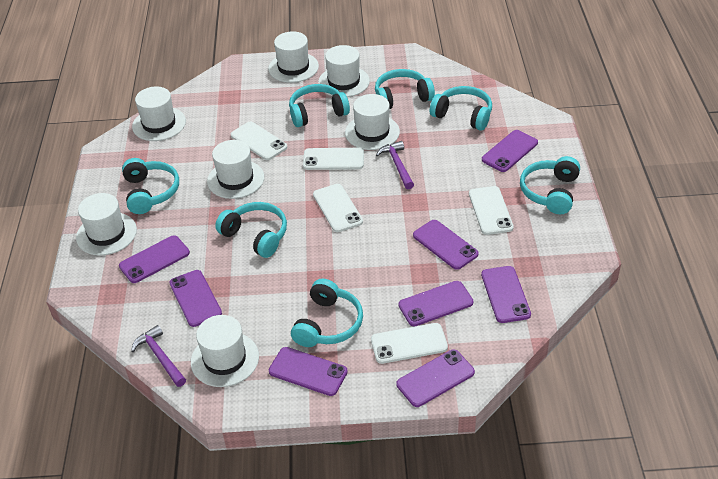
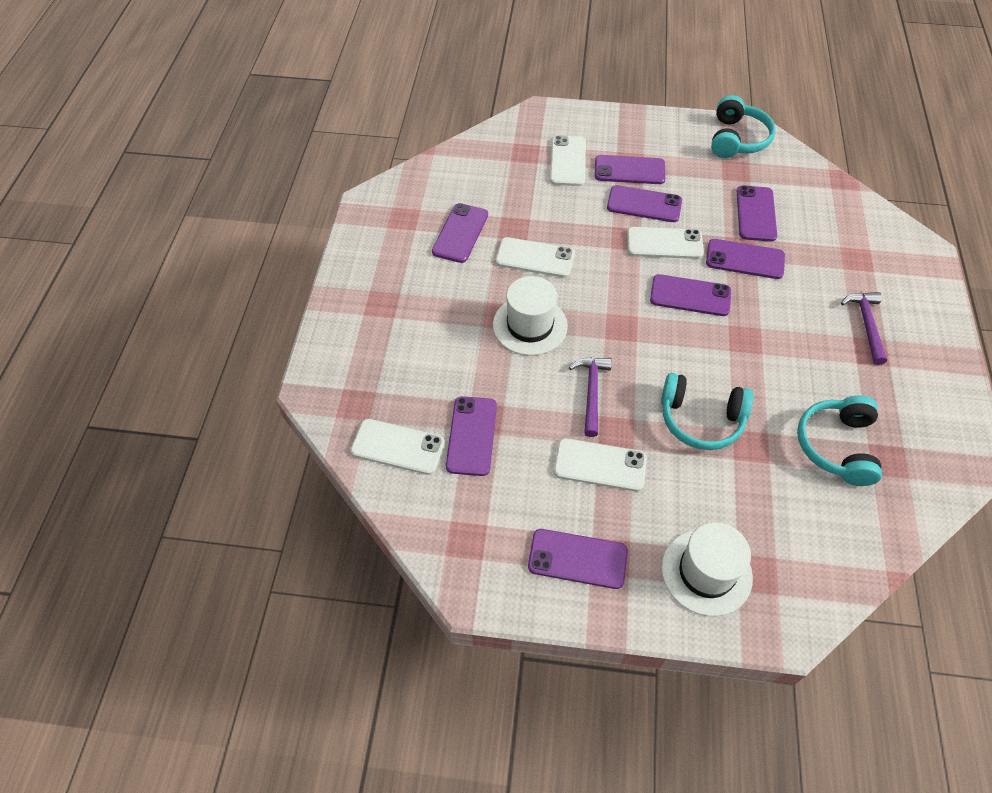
turquoise headphones: [122,158,179,214] [215,202,287,258] [289,84,350,127] [291,279,363,347] [375,69,435,109] [430,86,492,130] [520,156,580,214] = 7 -> [661,373,754,450] [711,95,776,158] [797,395,882,486] = 3
white hat: [76,193,137,256] [132,87,186,141] [191,315,259,387] [207,140,264,199] [268,31,319,83] [318,45,370,97] [345,94,400,150] = 7 -> [493,276,568,356] [661,522,753,616] = 2

